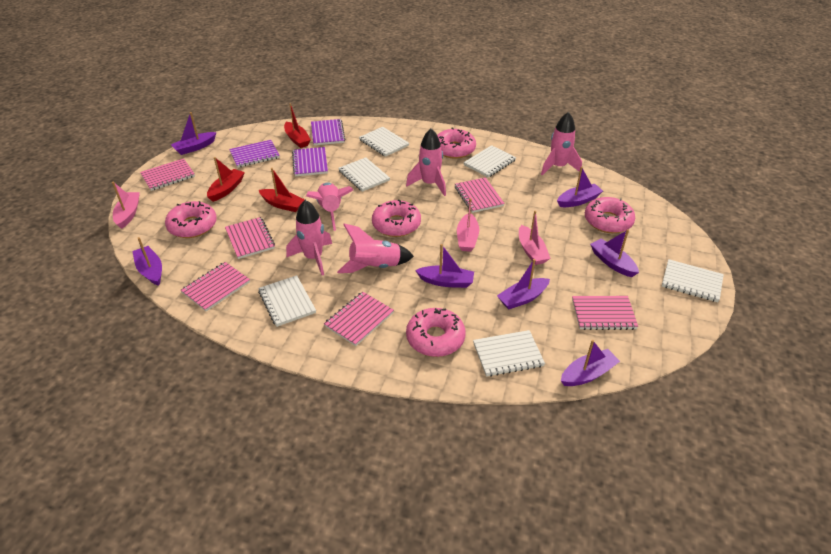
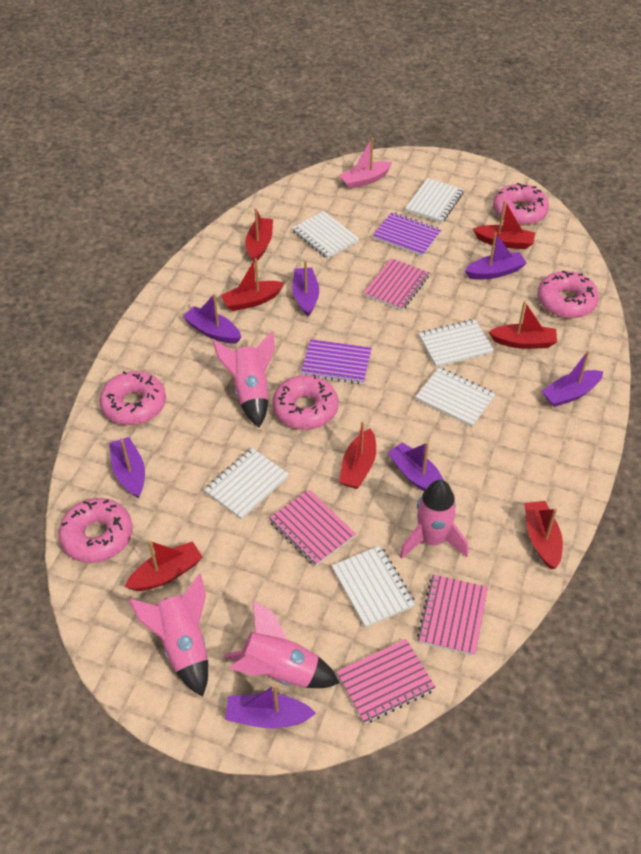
pink boat: [112,182,140,229] [457,198,479,252] [519,211,551,265] = 3 -> [339,137,393,189] = 1
pink notebook: [140,158,195,191] [181,262,250,311] [225,217,275,259] [324,292,394,346] [455,177,505,213] [572,296,638,330] = 6 -> [269,490,356,566] [336,639,436,724] [364,258,429,311] [417,575,488,656] = 4
pink rocket: [286,200,332,275] [306,183,353,231] [337,223,414,273] [406,128,446,196] [541,112,582,175] = 5 -> [129,574,208,697] [212,331,275,427] [224,600,339,688] [399,480,468,559] = 4
purple notebook: [229,140,280,168] [292,147,328,177] [311,119,345,145] = 3 -> [301,339,372,384] [373,212,441,256] = 2
red boat: [207,157,245,202] [259,168,305,212] [284,103,311,148] = 3 -> [125,541,203,591] [221,258,284,311] [246,208,273,263] [339,421,376,489] [473,200,535,249] [489,301,557,349] [524,501,563,569] = 7

